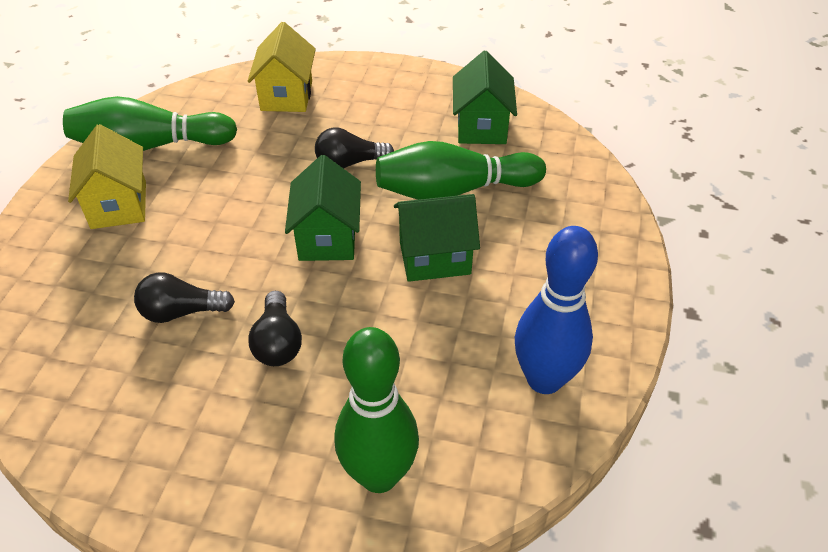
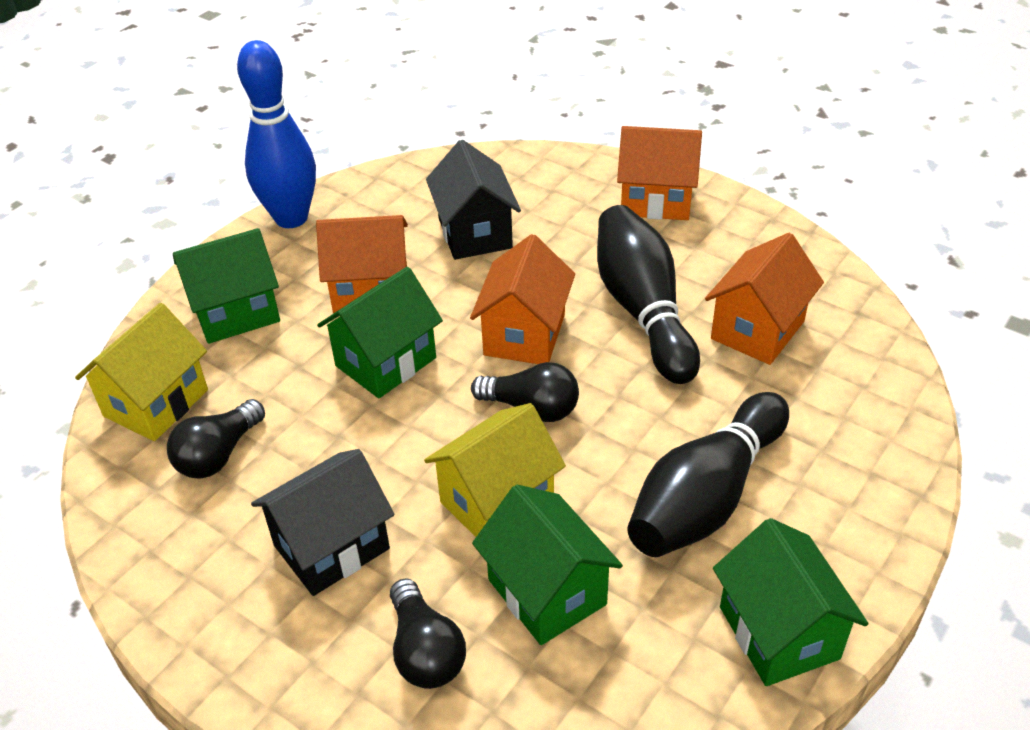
black bowling pin: none = 0 -> [597,205,700,384] [627,392,789,557] = 2
black house: none = 0 -> [251,449,395,596] [426,140,521,260] = 2
green bowling pin: [63,96,237,151] [335,327,419,493] [376,141,546,200] = 3 -> none = 0
green house: [285,155,361,261] [394,194,480,282] [453,51,517,144] = 3 -> [173,228,280,344] [317,267,443,398] [472,485,623,645] [713,518,869,686] = 4
orange house: none = 0 -> [316,215,408,313] [470,234,575,364] [617,126,702,220] [705,233,824,365] = 4

